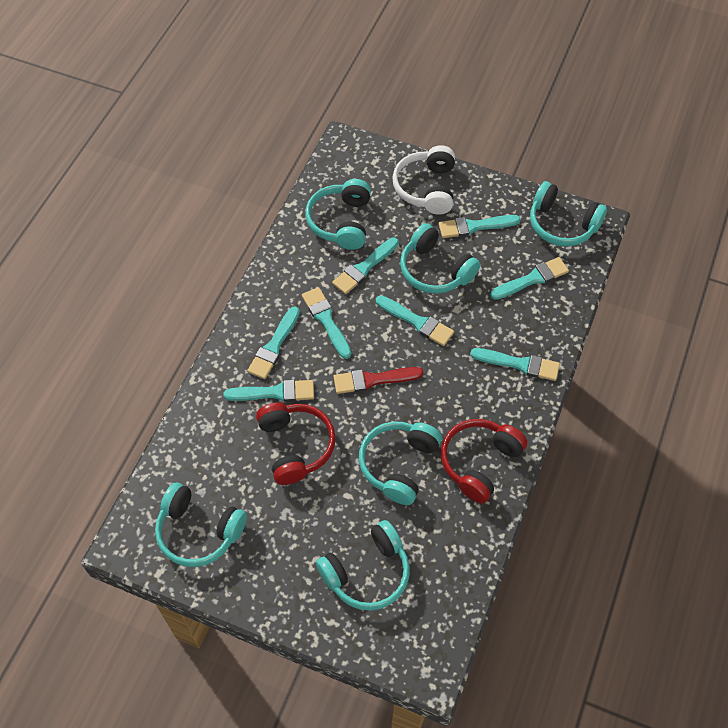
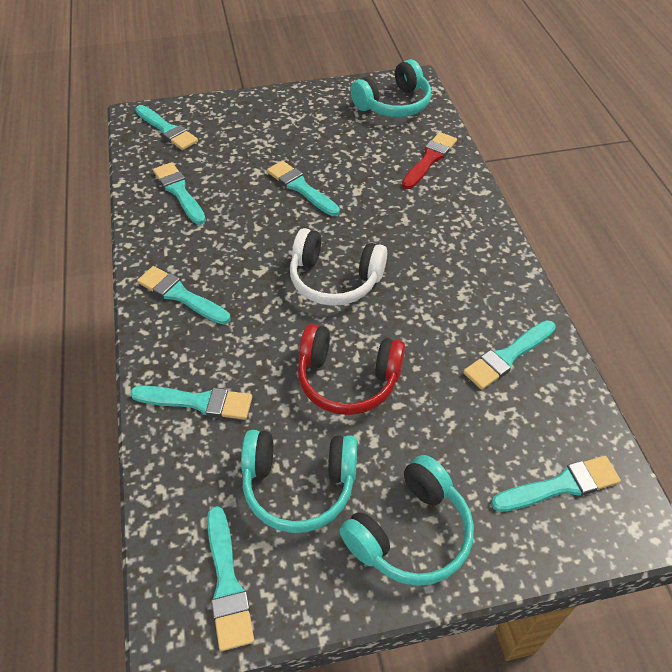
red headphones: [256,402,336,485] [441,419,528,504] = 2 -> [298,324,405,415] = 1
turquoise headphones: [155,483,247,567] [305,179,371,250] [316,520,410,611] [359,422,442,505] [400,223,480,294] [530,181,607,247] = 6 -> [241,430,358,533] [339,455,474,586] [350,59,431,117] = 3

